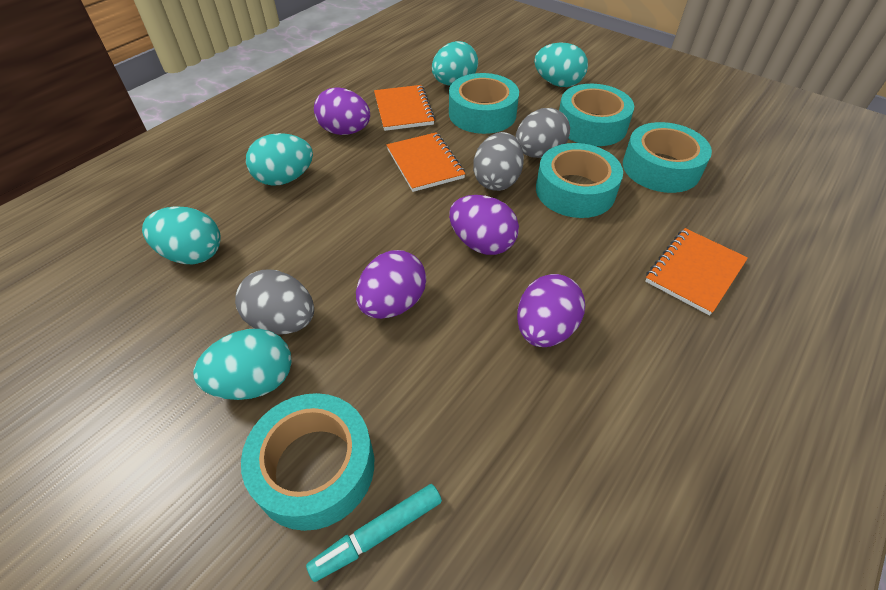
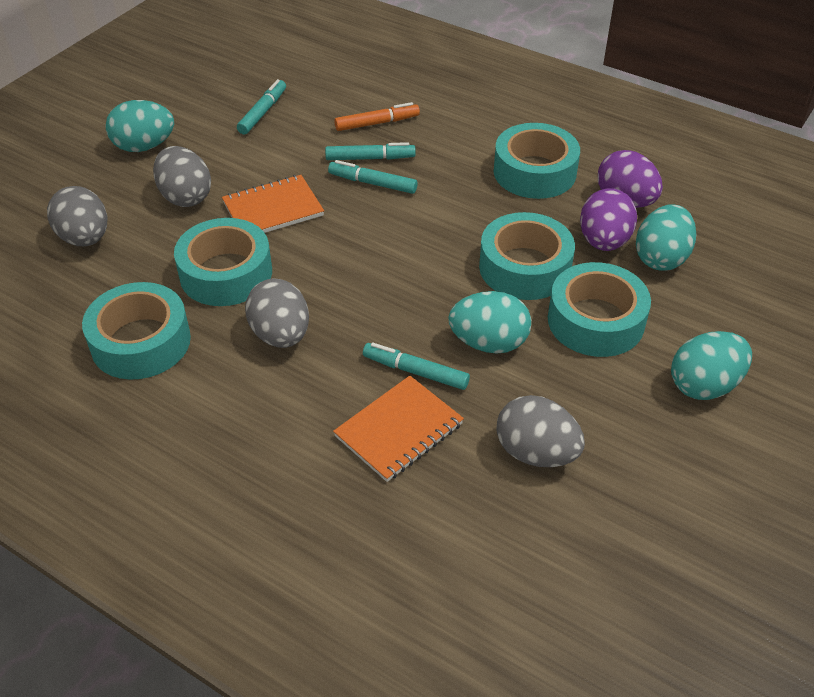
grey egg: [235,269,314,335] [473,132,524,191] [515,108,570,158] = 3 -> [47,186,107,246] [153,146,211,207] [245,278,309,348] [497,395,585,467] = 4
orange marker: none = 0 -> [334,102,420,131] = 1
orange notebook: [374,85,435,131] [387,132,466,192] [645,228,748,316] = 3 -> [222,175,324,233] [333,376,464,482] = 2
purple egg: [314,87,370,135] [356,250,426,319] [449,195,519,255] [517,274,585,347] = 4 -> [580,188,637,251] [598,150,663,208] = 2
turquoise egg: [142,207,221,264] [193,329,292,400] [246,133,313,186] [432,41,478,86] [534,42,588,87] = 5 -> [106,100,174,152] [448,291,531,354] [636,204,696,271] [671,331,752,400] = 4
turquoise marker: [306,484,442,582] = 1 -> [237,79,286,134] [325,142,416,160] [328,160,418,194] [363,343,470,390] = 4

